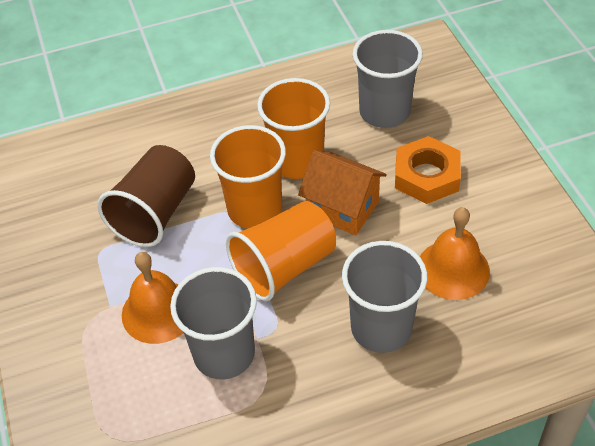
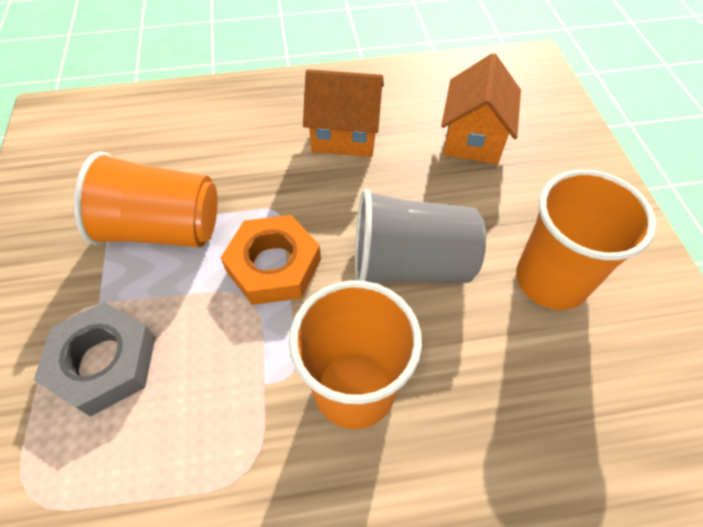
brown cup: [97,145,195,247] = 1 -> none = 0
grey cup: [170,267,257,379] [342,241,427,353] [352,30,423,128] = 3 -> [355,189,486,283] = 1
grey nut: none = 0 -> [34,302,155,417] = 1
orange bell: [122,252,183,344] [420,207,490,300] = 2 -> none = 0
orange house: [298,150,387,235] = 1 -> [303,69,384,157] [441,53,521,164] = 2

